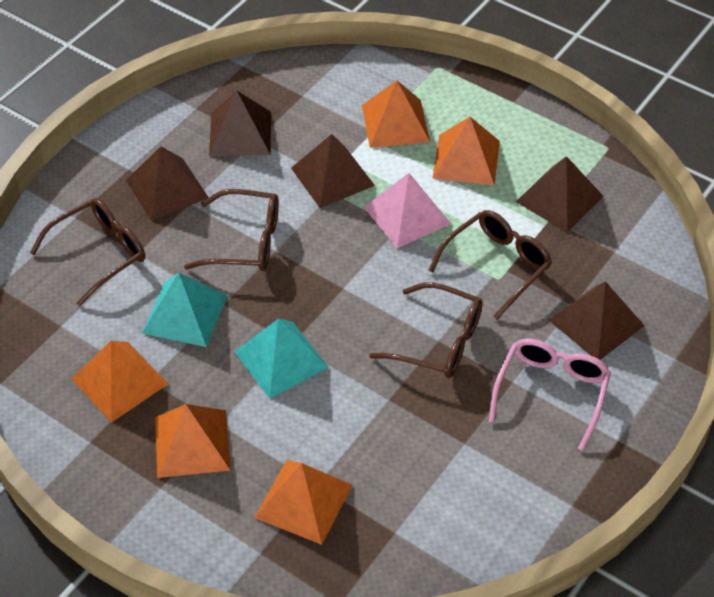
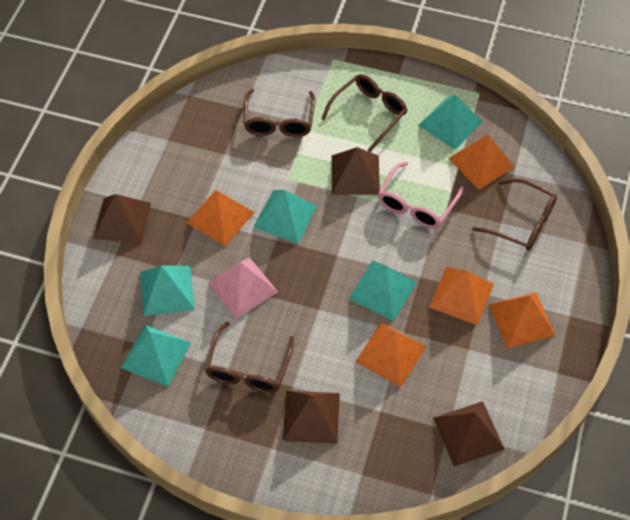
brown pyramid: [126,146,209,221] [209,91,271,156] [291,134,375,208] [516,156,603,232] [549,281,645,360] = 5 -> [93,194,151,244] [283,390,340,444] [332,147,380,195] [433,401,505,466] = 4
turquoise pyramid: [142,273,227,347] [234,318,329,399] = 2 -> [121,325,191,386] [140,266,195,316] [254,190,317,244] [349,261,417,321] [418,95,483,150] = 5

